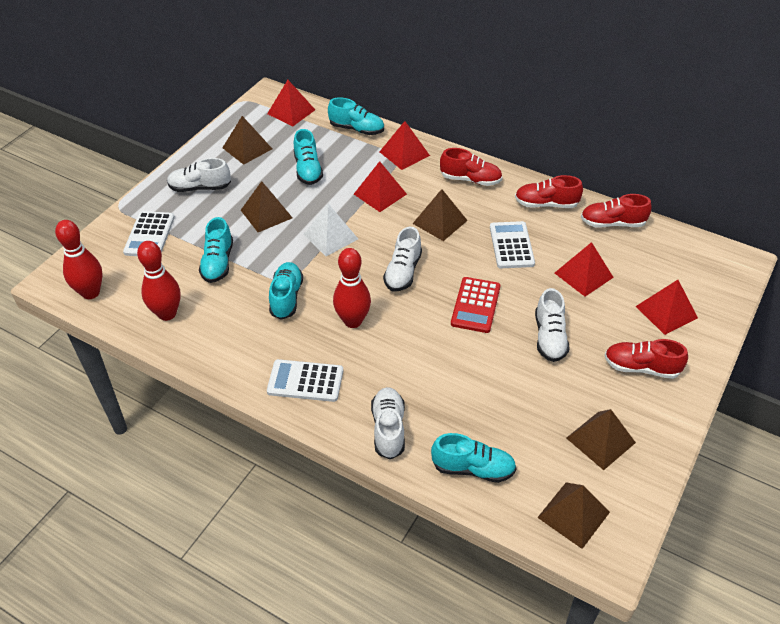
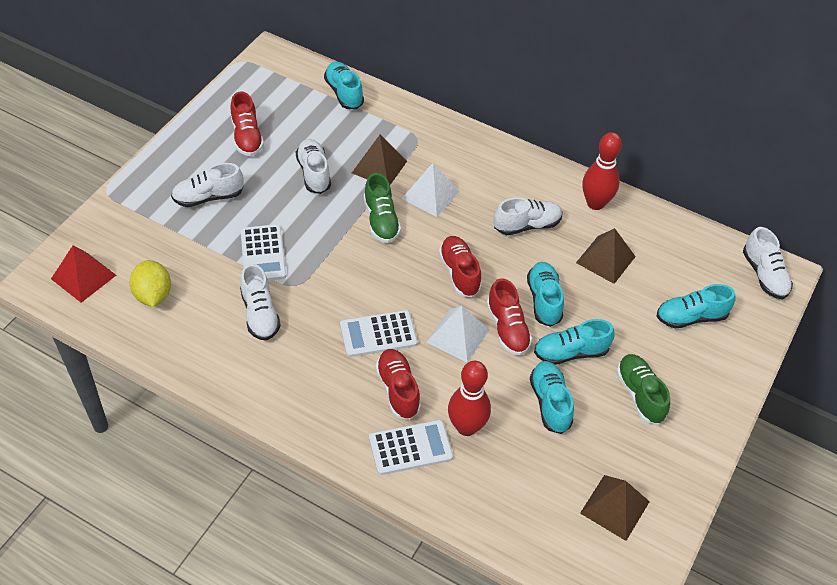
brown pyramid: [223,116,272,165] [241,181,292,232] [413,189,468,241] [537,483,610,549] [566,409,636,470] = 5 -> [352,135,407,185] [576,228,636,284] [580,475,650,541] = 3
green shoe: none = 0 -> [364,173,401,243] [616,354,670,425] = 2
red bowling pin: [55,220,103,299] [137,241,181,321] [333,248,371,328] = 3 -> [448,361,491,436] [582,132,622,210] = 2
red calculator: [451,277,501,333] = 1 -> none = 0
red pyramid: [267,80,315,126] [354,161,407,212] [380,121,430,170] [555,242,614,297] [636,280,698,335] = 5 -> [51,245,116,303] = 1
white pyramid: [303,204,358,256] = 1 -> [402,163,460,217] [427,305,489,363] = 2
white shoe: [167,158,231,192] [371,387,405,460] [383,227,422,291] [535,288,570,362] = 4 -> [171,163,243,207] [240,264,281,341] [296,139,331,194] [494,198,563,235] [743,227,793,299] = 5
yellow lemon: none = 0 -> [129,260,171,307] = 1

